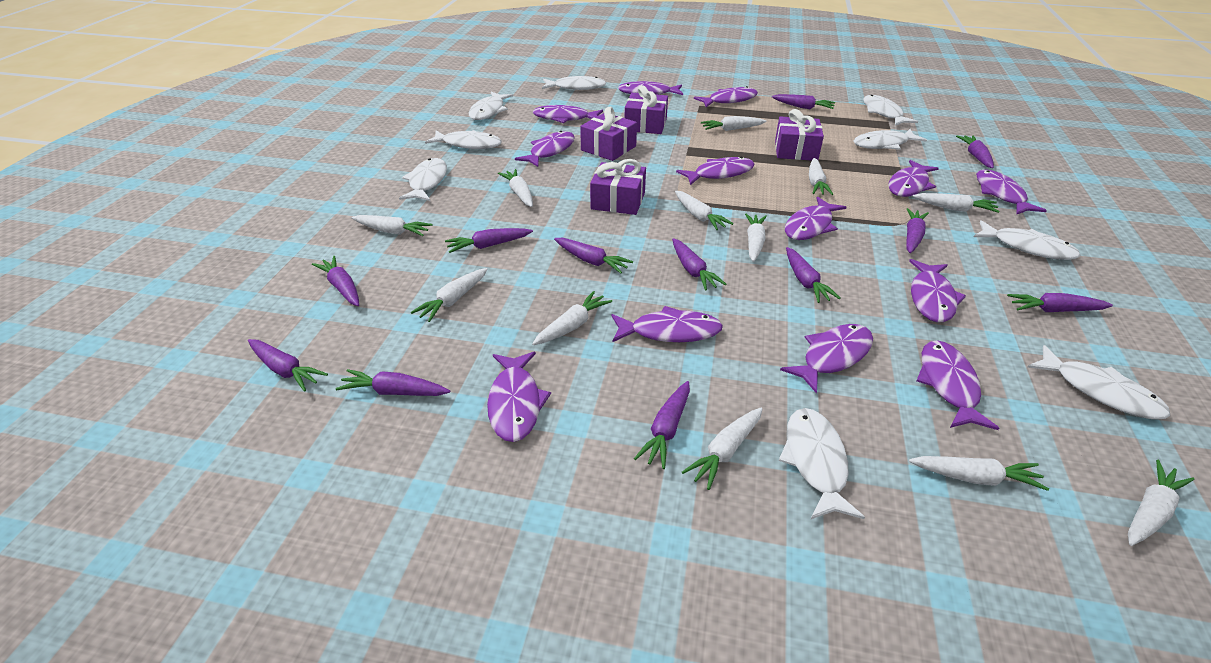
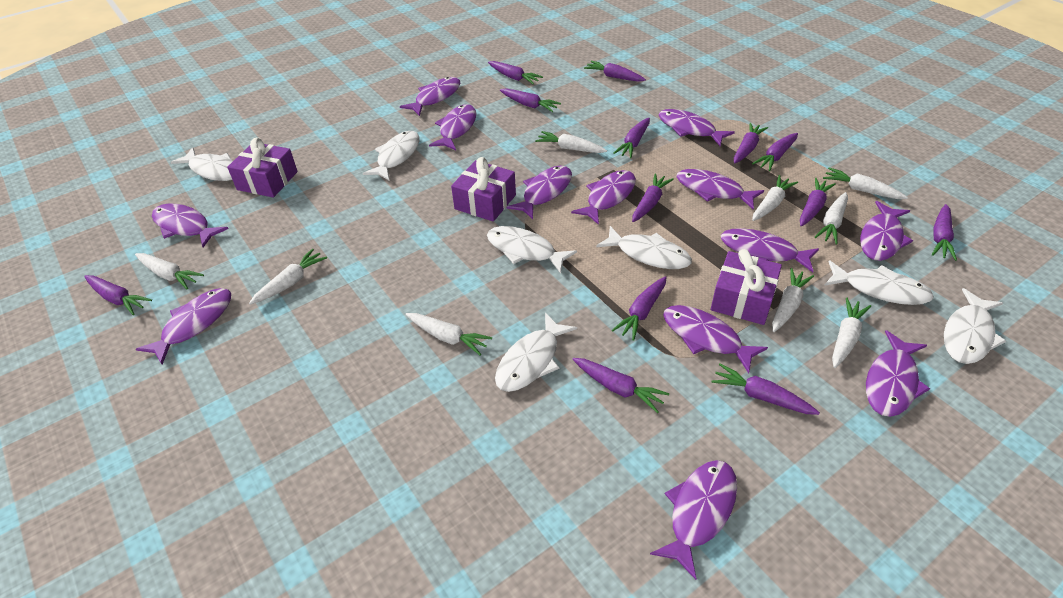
purple carrot: [248,339,328,392] [312,256,359,306] [335,369,450,396] [445,228,533,253] [554,238,633,273] [634,381,690,469] [672,238,726,291] [772,94,835,109] [786,247,841,303] [906,208,929,253] [956,135,994,168] [1007,293,1113,312] = 12 -> [84,275,152,315] [488,61,543,84] [500,88,561,112] [573,358,669,413] [584,61,646,82] [612,276,667,341] [613,118,650,158] [632,173,674,222] [711,363,820,415] [734,123,768,164] [752,133,798,171] [800,178,836,226] [932,204,957,261] = 13
purple gift: [580,107,637,161] [590,159,646,215] [624,85,668,134] [775,109,824,160] = 4 -> [227,138,298,198] [451,157,516,222] [711,249,782,325] = 3
white carrot: [352,215,432,236] [411,268,488,322] [498,169,533,207] [532,291,612,345] [675,191,733,230] [682,408,762,490] [701,116,766,131] [745,214,767,262] [809,158,833,195] [909,456,1049,491] [913,193,1000,213] [1128,460,1195,546] = 12 -> [135,253,204,289] [249,249,327,305] [405,313,492,355] [535,131,607,153] [752,175,798,221] [772,268,814,332] [815,192,848,244] [823,167,908,199] [832,297,871,368] = 9
white fish: [399,158,447,201] [425,130,502,149] [469,92,513,120] [542,76,606,90] [779,408,865,519] [854,129,927,150] [863,95,918,126] [974,220,1081,260] [1028,345,1170,419] = 9 -> [171,147,233,181] [363,131,420,180] [487,226,577,274] [495,312,577,392] [596,226,692,269] [824,260,934,305] [944,288,1006,364] = 7

